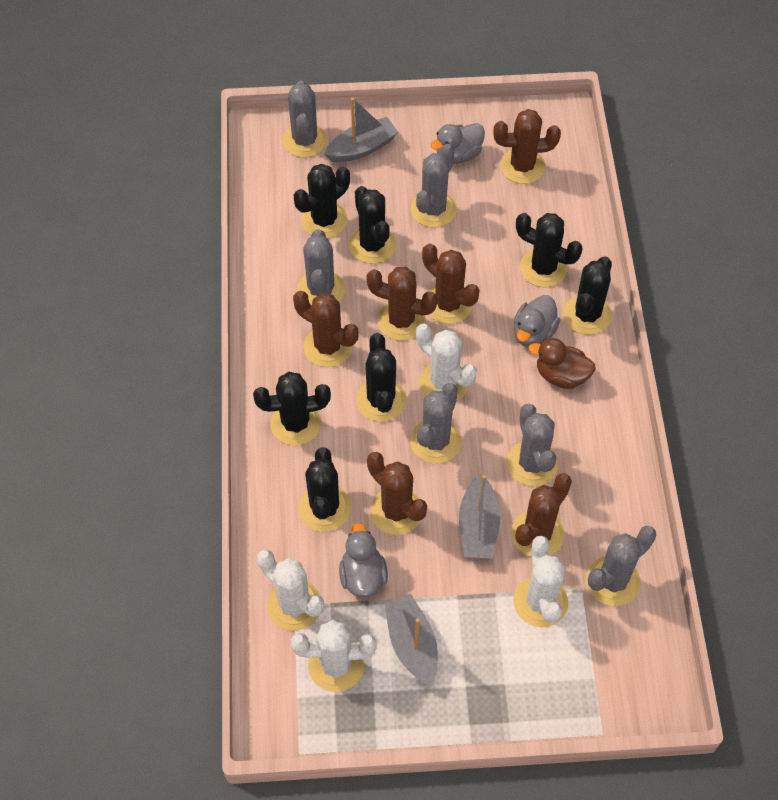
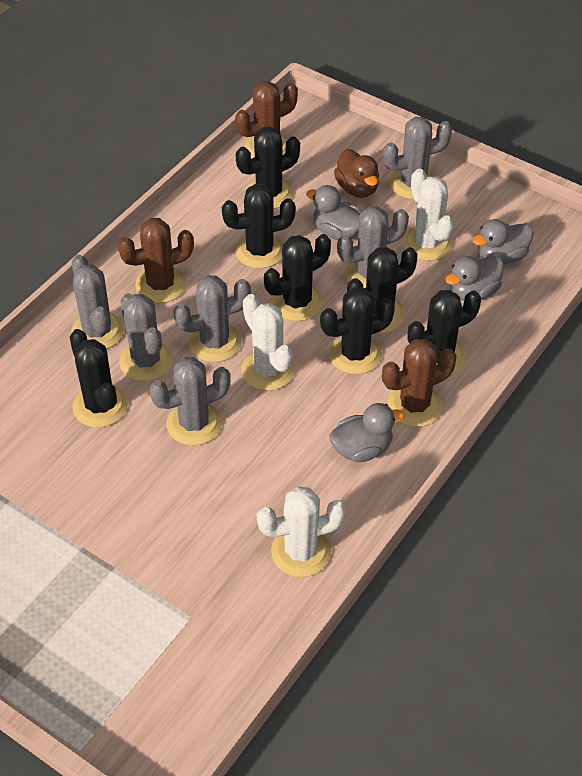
brown cactus: [293,291,359,367] [366,267,438,341] [367,452,427,535] [422,244,480,324] [493,109,561,184] [511,473,572,556] = 6 -> [118,218,194,303] [235,81,298,159] [382,339,457,427] = 3
grey boat: [324,98,398,163] [384,594,438,686] [459,474,500,559] = 3 -> none = 0
grey duck: [339,523,388,597] [431,123,485,164] [514,295,560,347] = 3 -> [306,185,361,240] [329,403,405,462] [445,256,504,301] [472,219,534,265] = 4
white cactus: [257,549,324,631] [291,620,377,692] [416,324,477,401] [513,536,568,627] = 4 -> [241,294,295,391] [257,486,346,577] [403,169,454,261] = 3

